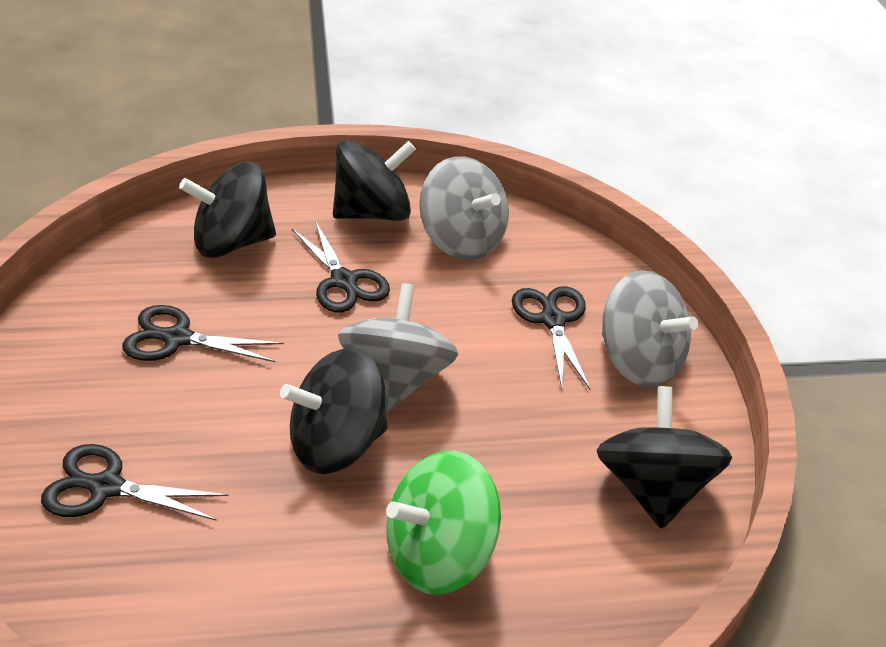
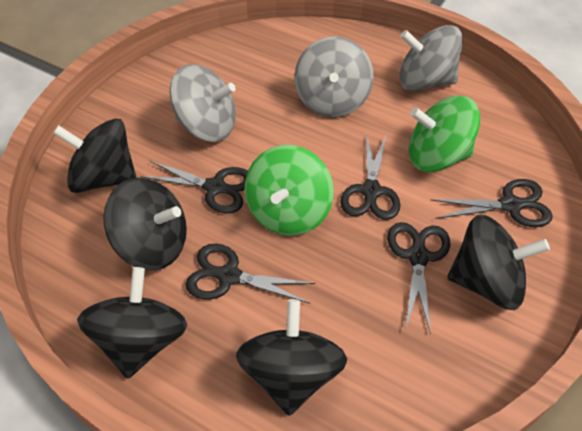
black scissors: [41,444,229,521] [122,305,284,362] [292,221,390,313] [512,286,591,390] = 4 -> [140,160,248,214] [186,244,316,303] [341,133,400,220] [387,222,451,335] [431,179,553,227] = 5
black spinning top: [179,162,276,258] [280,348,388,474] [333,140,416,221] [596,386,732,529] = 4 -> [53,119,137,193] [77,267,187,379] [103,177,187,270] [236,299,347,416] [447,215,550,310] = 5
green spinning top: [386,451,501,595] = 1 -> [245,145,334,236] [409,96,480,172] = 2

